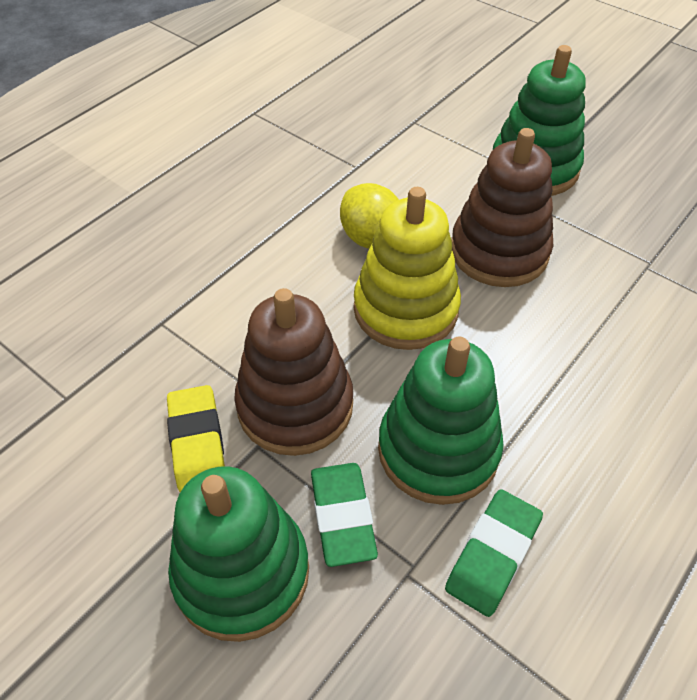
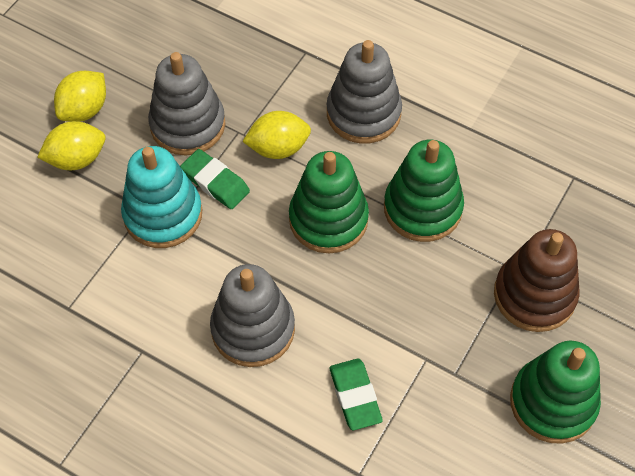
brown stacking toy: [234,288,353,456] [451,128,553,287] = 2 -> [494,229,580,332] = 1
grey stacking toy: none = 0 -> [148,52,225,156] [210,264,295,367] [327,40,402,144] = 3
turquoise stacking toy: none = 0 -> [121,146,202,248] = 1
yellow eraser: [167,385,225,492] = 1 -> none = 0
yellow lemon: [340,183,399,249] = 1 -> [37,121,105,170] [54,71,106,122] [242,111,311,159] = 3
yellow stacking toy: [354,187,461,350] = 1 -> none = 0

